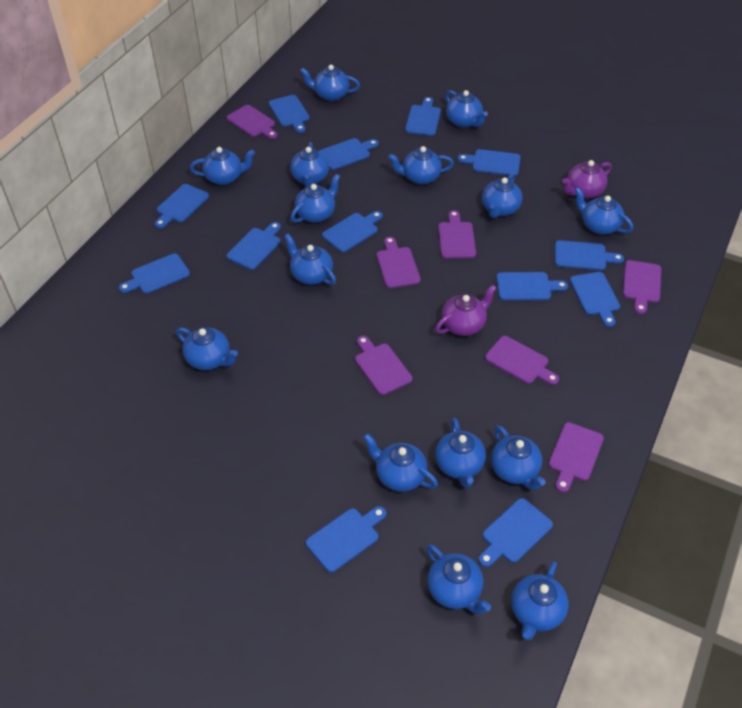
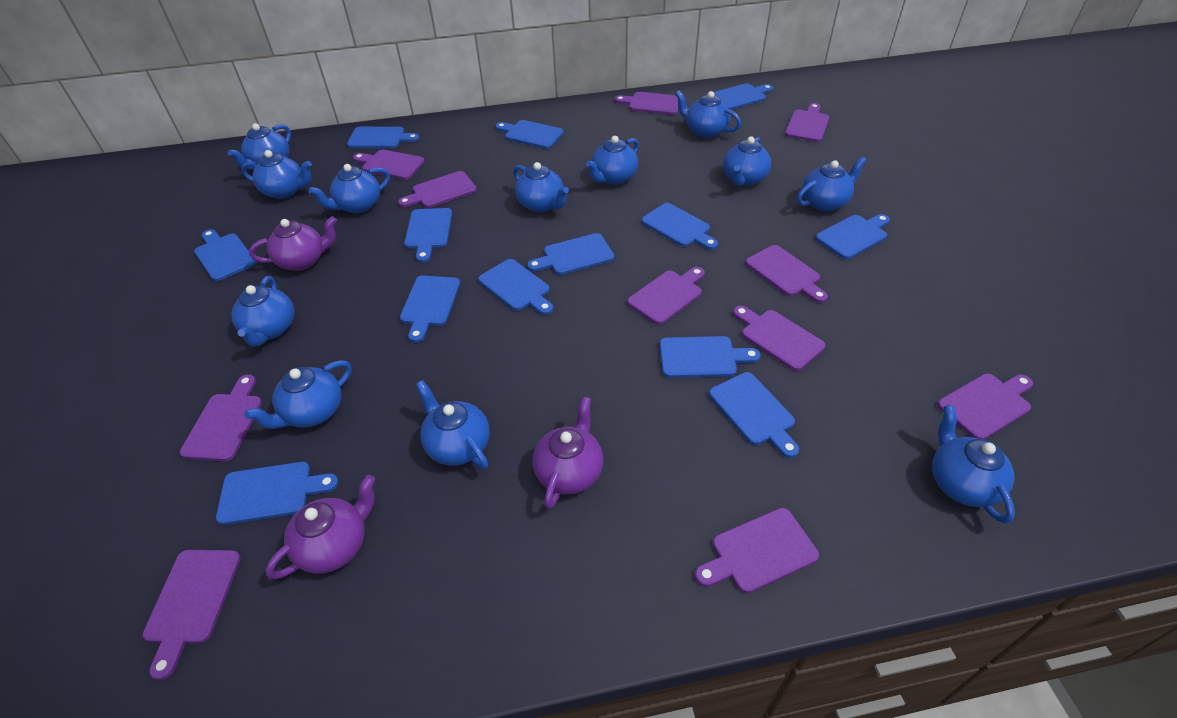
blue teapot: [176,327,238,370] [190,147,255,185] [284,233,336,285] [290,142,329,187] [291,174,340,223] [300,65,360,101] [363,433,438,492] [388,146,454,185] [426,544,491,614] [435,418,486,488] [445,90,488,128] [482,173,522,218] [491,425,546,490] [511,561,569,641] [575,187,633,235] = 15 -> [228,123,291,170] [231,276,295,347] [241,150,312,199] [244,360,352,429] [309,164,390,214] [416,380,490,470] [513,162,569,212] [586,136,639,185] [675,90,741,138] [723,136,771,186] [797,157,867,211] [932,405,1015,524] = 12
purple cutting board: [227,105,278,139] [355,336,413,395] [377,237,421,288] [438,210,476,258] [485,336,559,385] [548,422,604,493] [623,260,662,314] = 7 -> [142,550,241,680] [180,374,262,461] [353,150,425,179] [398,171,477,208] [615,92,679,115] [627,267,705,325] [695,508,819,593] [733,306,826,371] [745,245,828,303] [785,103,829,142] [937,374,1033,440] = 11
purple teapot: [435,285,497,336] [562,160,612,199] = 2 -> [249,216,337,271] [266,475,375,579] [533,397,603,509] = 3

